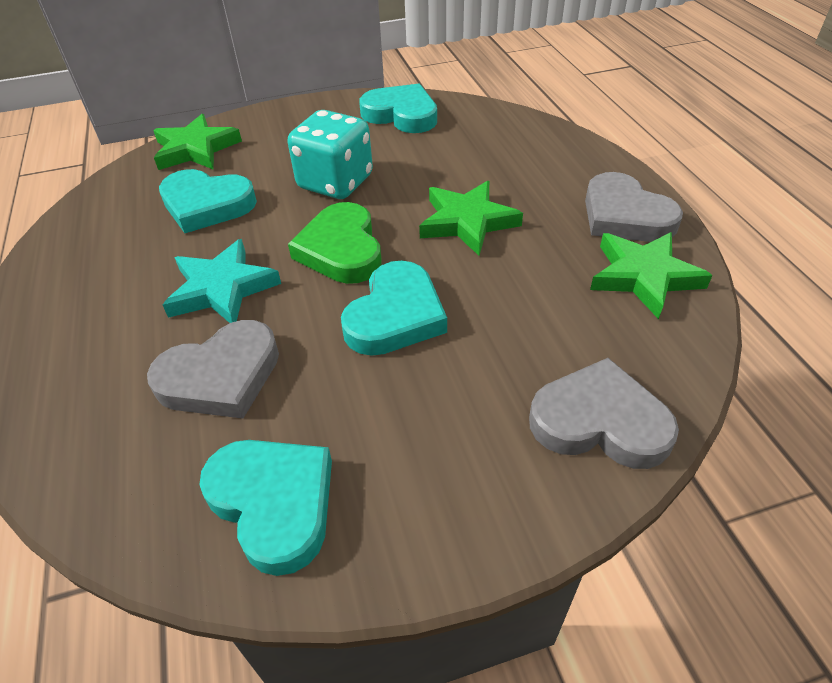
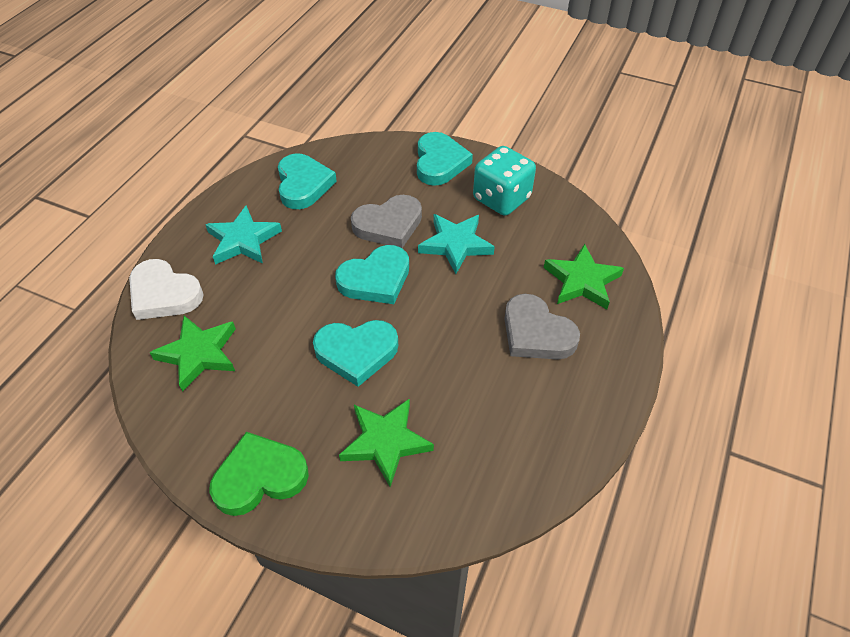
grey heart: [147,320,279,418] [529,358,679,469] [585,172,683,242] = 3 -> [351,195,422,248] [504,294,580,359] = 2
turquoise star: [163,239,281,323] = 1 -> [205,205,282,265] [418,214,495,274] = 2
white heart: none = 0 -> [129,259,204,320] = 1

